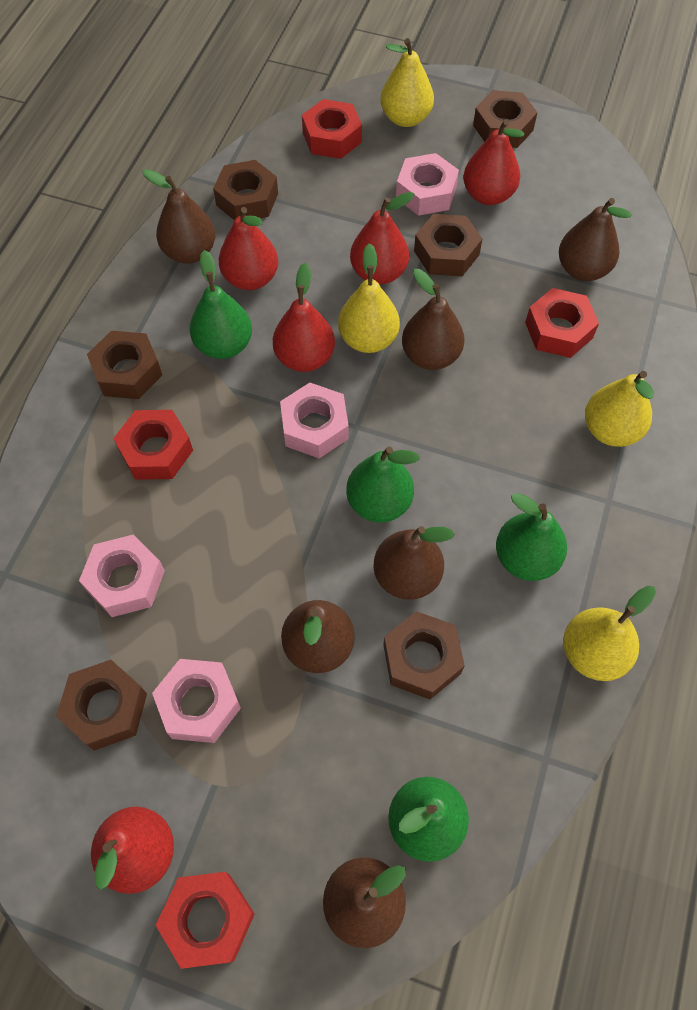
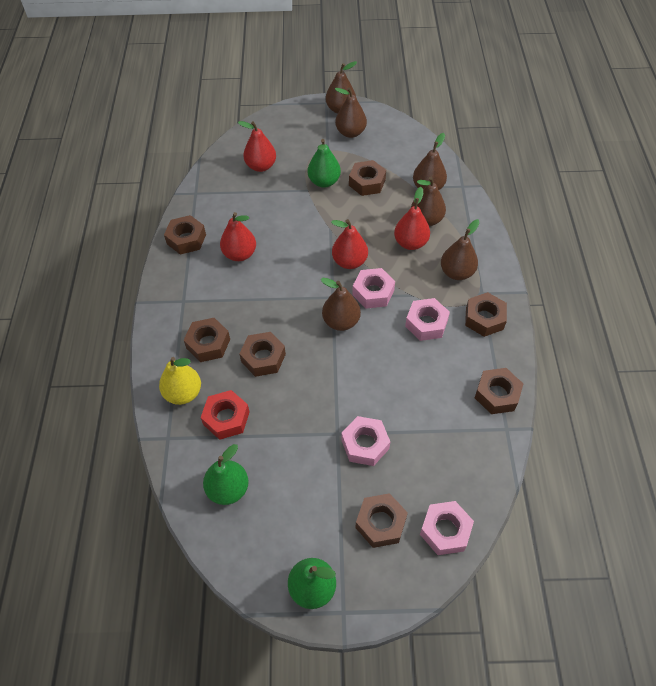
brown nut: [56,660,147,751] [87,331,162,399] [213,160,278,220] [383,611,465,699] [414,214,482,276] [473,90,538,148] = 6 -> [164,215,206,255] [184,318,230,362] [239,332,286,377] [349,160,386,196] [355,493,408,548] [465,292,507,337] [475,368,523,414] = 7
green pear: [190,250,252,359] [346,446,420,523] [388,777,469,862] [496,493,567,581] = 4 -> [203,444,249,505] [288,558,336,609] [308,139,341,188] = 3
red nut: [113,410,193,480] [156,872,255,969] [302,99,362,159] [525,288,599,358] = 4 -> [201,390,250,440] = 1
red pear: [91,807,174,894] [219,207,278,290] [273,263,335,372] [350,192,414,285] [463,119,525,205] = 5 -> [220,212,256,261] [238,121,276,172] [331,219,368,269] [394,187,430,250] = 4
yellow pear: [338,243,400,353] [381,38,434,127] [563,586,656,681] [585,371,654,447] = 4 -> [159,357,201,405] = 1

